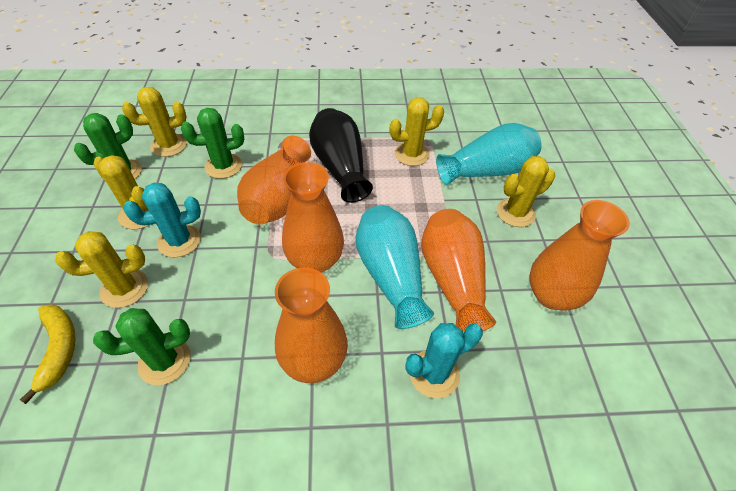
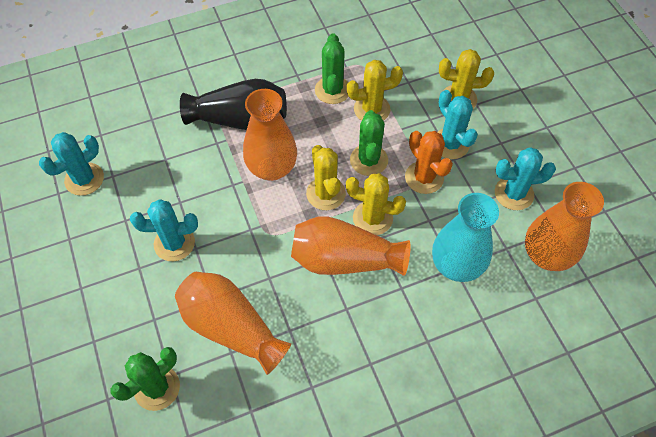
orange cactus: none = 0 -> [405,131,453,194] = 1
orange vase: [237,136,311,224] [275,267,348,383] [282,162,344,273] [421,209,496,333] [529,200,630,310] = 5 -> [175,272,291,375] [243,89,297,181] [291,216,410,276] [525,182,604,271] = 4
turquoise cactus: [124,183,201,257] [405,323,483,398] = 2 -> [39,132,104,196] [130,199,198,261] [438,90,478,159] [495,147,556,210] = 4
turquoise vase: [355,205,434,329] [436,123,542,185] = 2 -> [432,193,499,282] = 1
yellow banana: [20,304,76,404] = 1 -> none = 0
yellow cactus: [55,231,148,308] [93,155,149,229] [122,87,187,157] [390,97,444,166] [497,156,555,227] = 5 -> [306,145,346,210] [346,173,406,235] [347,60,403,121] [439,49,494,108] = 4

